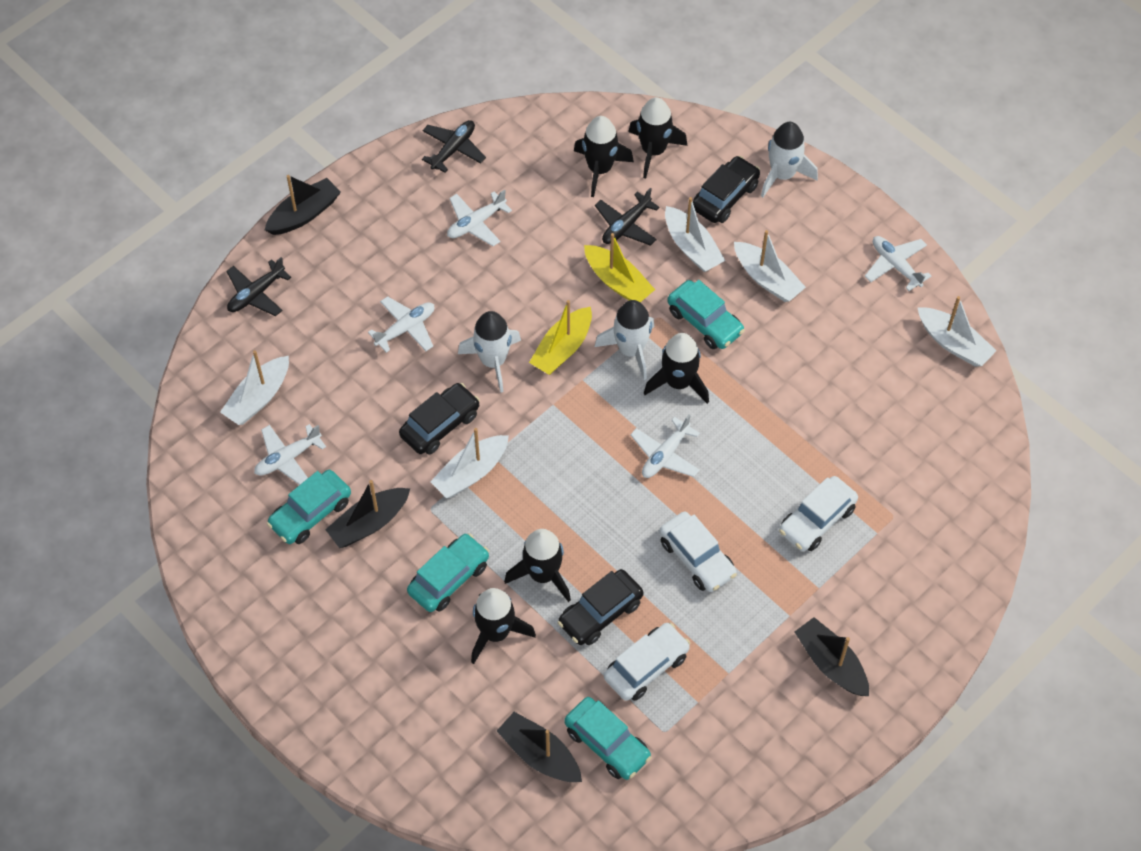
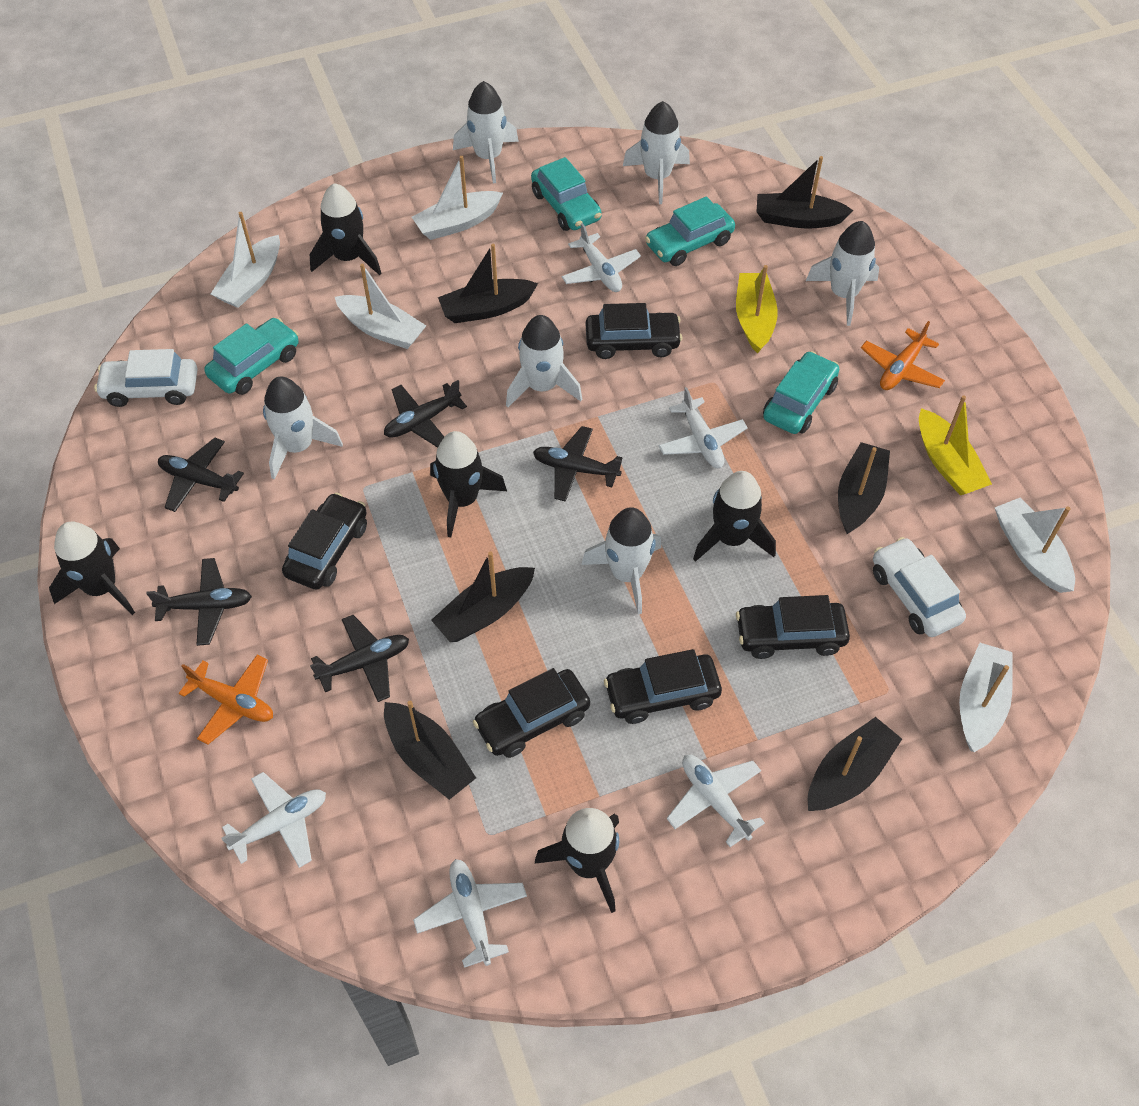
black boat: [265,175,341,235] [325,480,410,548] [497,712,582,782] [795,617,869,696] = 4 -> [384,701,476,800] [431,552,535,642] [438,244,538,323] [757,156,853,228] [808,717,902,811] [838,442,890,534] = 6
black car: [399,383,480,455] [558,569,643,645] [693,156,760,223] = 3 -> [282,493,367,590] [473,668,590,758] [586,303,683,359] [604,649,722,724] [736,595,850,659] = 5
black plane: [226,257,291,316] [422,120,486,173] [595,188,660,246] = 3 -> [146,558,252,646] [158,438,244,512] [310,615,409,702] [384,380,467,448] [533,426,622,502] = 5
orange plane: none = 0 -> [178,655,273,744] [861,321,945,390] = 2
white car: [604,623,690,701] [659,512,737,592] [779,476,858,551] = 3 -> [94,349,198,407] [873,537,966,637] = 2
white rocket: [458,311,521,393] [595,300,654,380] [761,122,818,197] = 3 -> [263,376,343,480] [453,81,519,184] [506,315,582,407] [581,507,661,614] [623,101,690,204] [806,221,879,326] = 6

